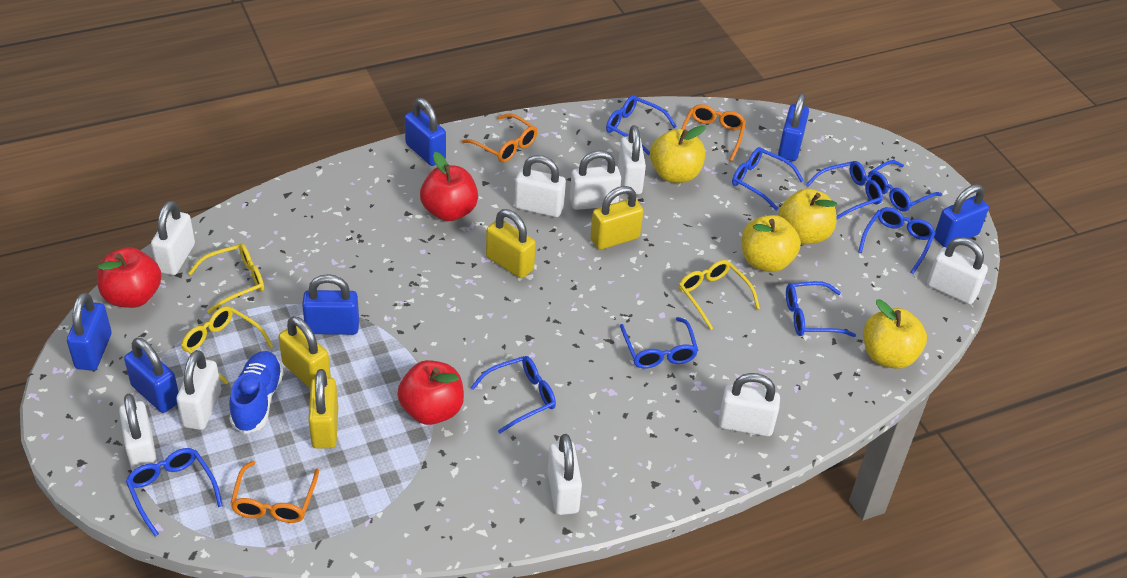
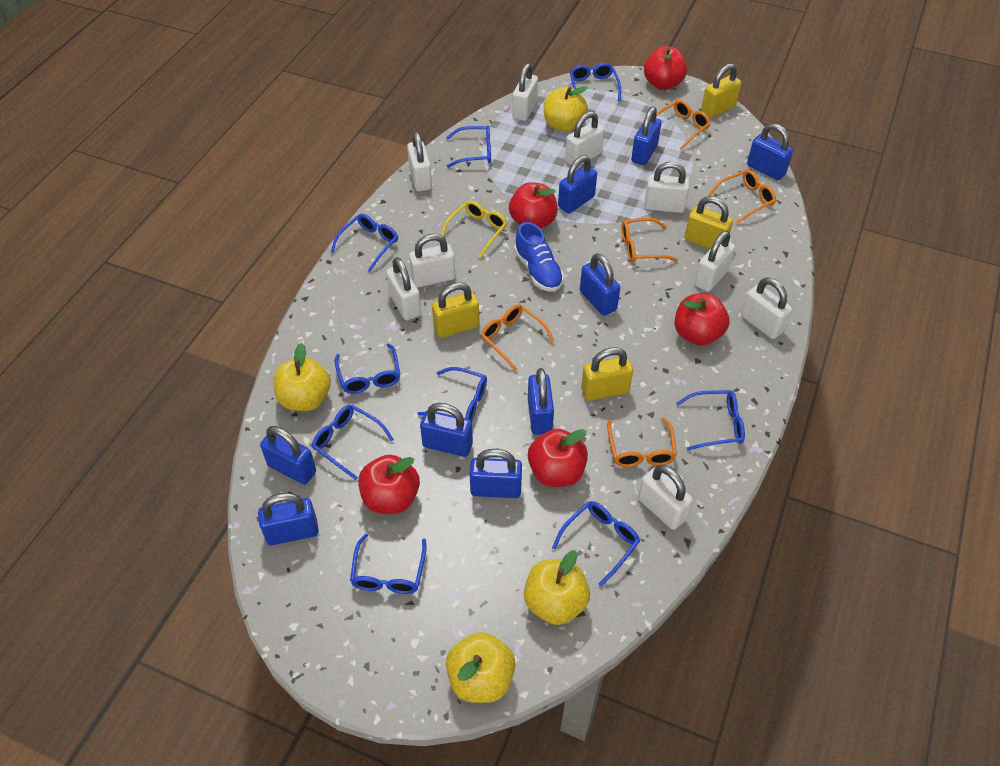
blue padlock: [67,292,112,371] [124,338,179,413] [302,274,359,335] [405,98,446,166] [778,93,809,161] [934,184,989,247] = 6 -> [258,493,319,545] [260,426,316,485] [420,403,473,457] [470,449,522,498] [528,368,554,435] [558,155,597,213] [580,253,620,316] [631,107,662,165] [747,123,793,180] = 9
orange glasses: [230,461,319,523] [462,113,537,163] [681,104,746,162] = 3 -> [481,304,555,371] [607,418,677,467] [621,218,678,262] [656,100,711,150] [708,170,776,224] = 5
red apple: [97,247,162,308] [397,360,464,425] [420,152,478,221] = 3 -> [358,455,420,514] [509,182,558,229] [528,429,588,487] [644,46,687,90] [675,293,729,346] = 5
yellow glasses: [181,306,274,384] [188,244,264,313] [679,260,760,330] = 3 -> [441,201,507,258] = 1

